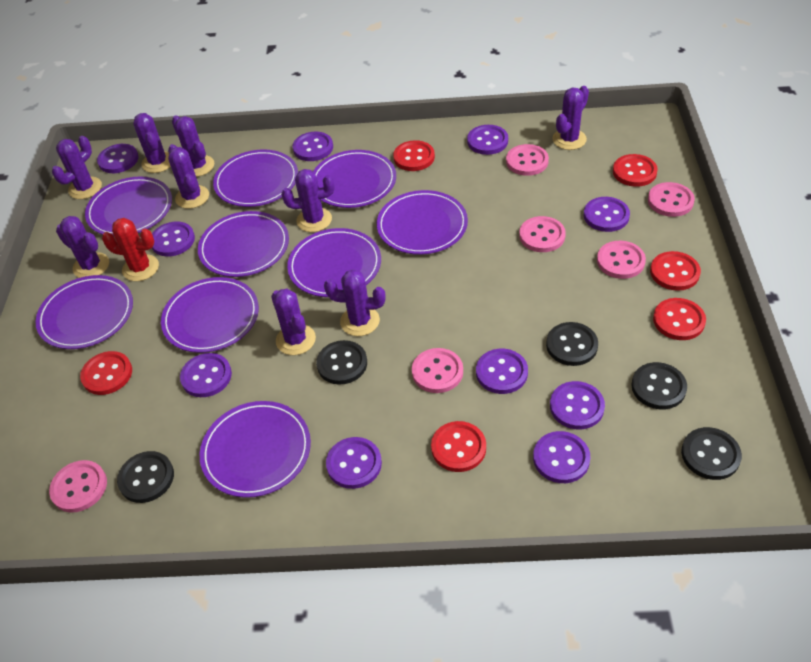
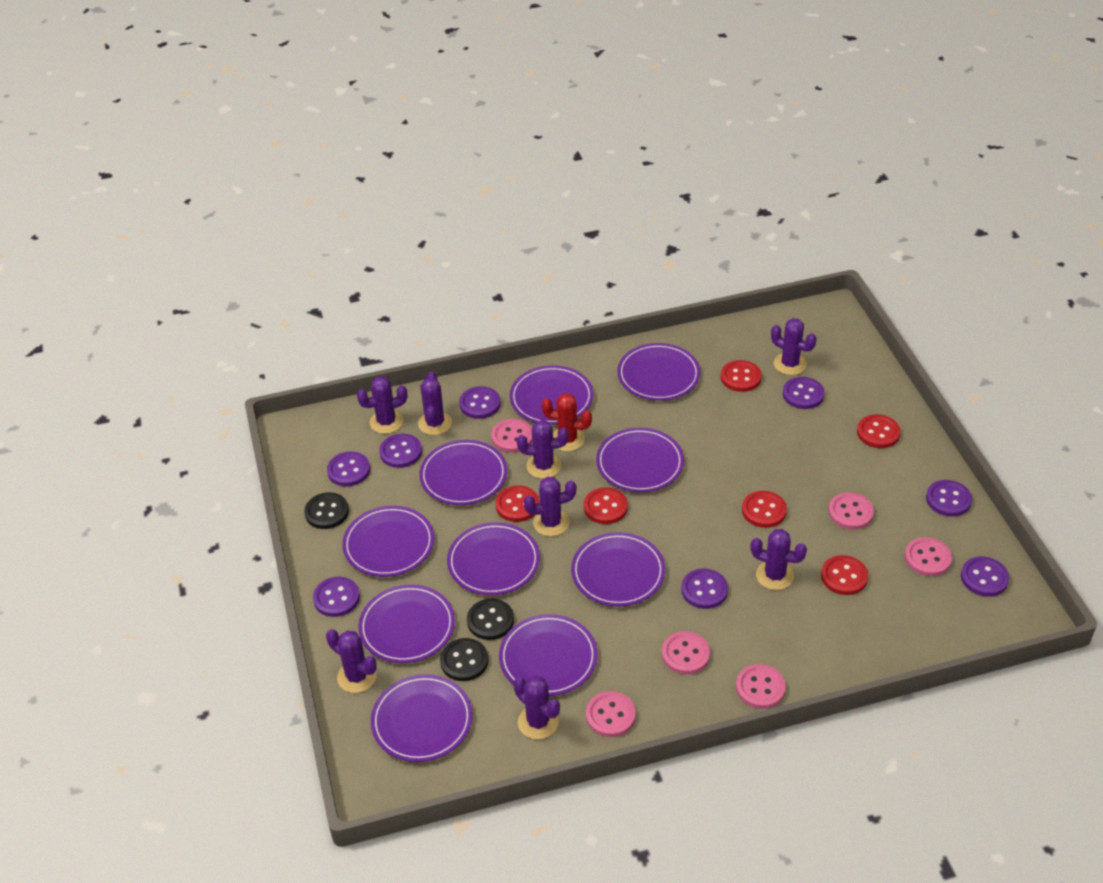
black button: [117,451,174,503] [316,340,367,385] [546,322,598,366] [631,362,687,409] [681,427,742,480] = 5 -> [304,492,349,529] [440,638,488,681] [467,599,514,640] = 3
purple button: [97,144,139,173] [152,222,195,256] [180,353,232,397] [293,131,333,161] [326,437,382,489] [467,125,508,155] [476,349,528,394] [533,431,590,483] [550,381,605,430] [584,197,630,232] = 10 -> [313,577,360,617] [327,451,370,486] [379,434,422,468] [459,386,501,419] [681,569,728,609] [783,377,825,409] [926,480,972,517] [961,557,1009,597] = 8
purple cactus: [52,136,102,199] [56,216,109,278] [133,113,171,173] [168,144,209,209] [172,115,214,177] [271,289,316,355] [282,169,335,232] [324,269,385,336] [552,86,589,150] = 9 -> [326,629,377,693] [357,376,407,434] [418,372,452,435] [513,676,560,739] [517,420,568,479] [524,477,576,536] [750,529,807,590] [771,318,817,375] = 8
purple plate: [36,275,133,349] [85,176,172,236] [161,277,259,353] [198,211,289,277] [200,401,311,498] [213,150,298,207] [287,228,381,297] [313,150,396,208] [377,190,468,255] = 9 -> [342,506,434,577] [358,585,455,663] [371,674,473,762] [419,440,507,505] [447,522,540,595] [499,614,598,696] [510,365,593,425] [571,532,665,606] [596,428,684,492] [617,343,700,401] = 10

